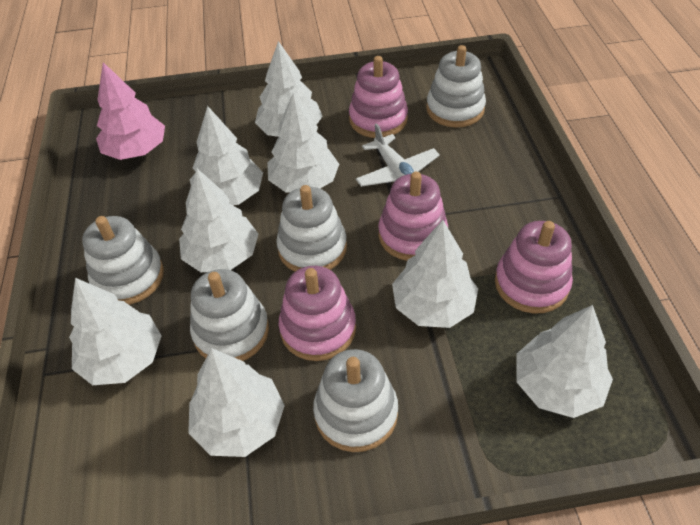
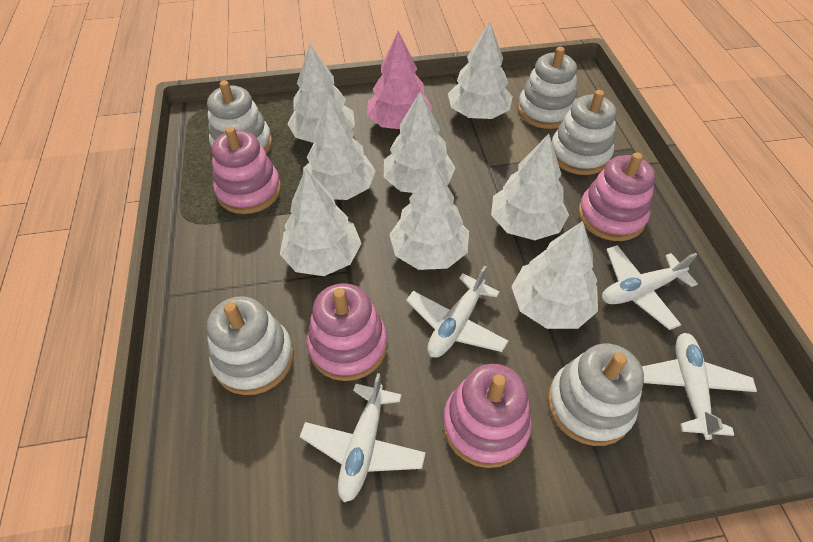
white plane: [356,123,440,187] = 1 -> [300,373,426,502] [406,266,508,358] [602,245,698,330] [642,333,757,440] = 4

